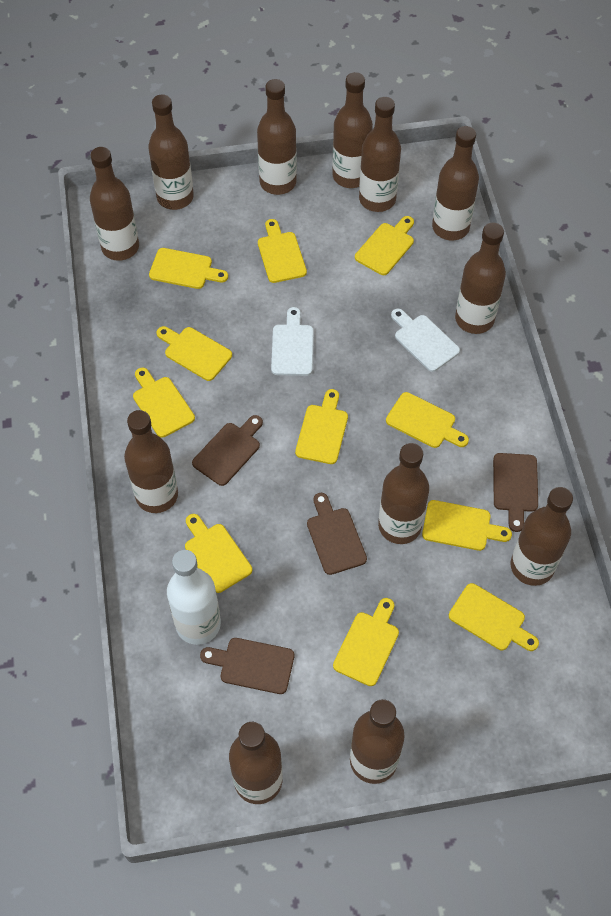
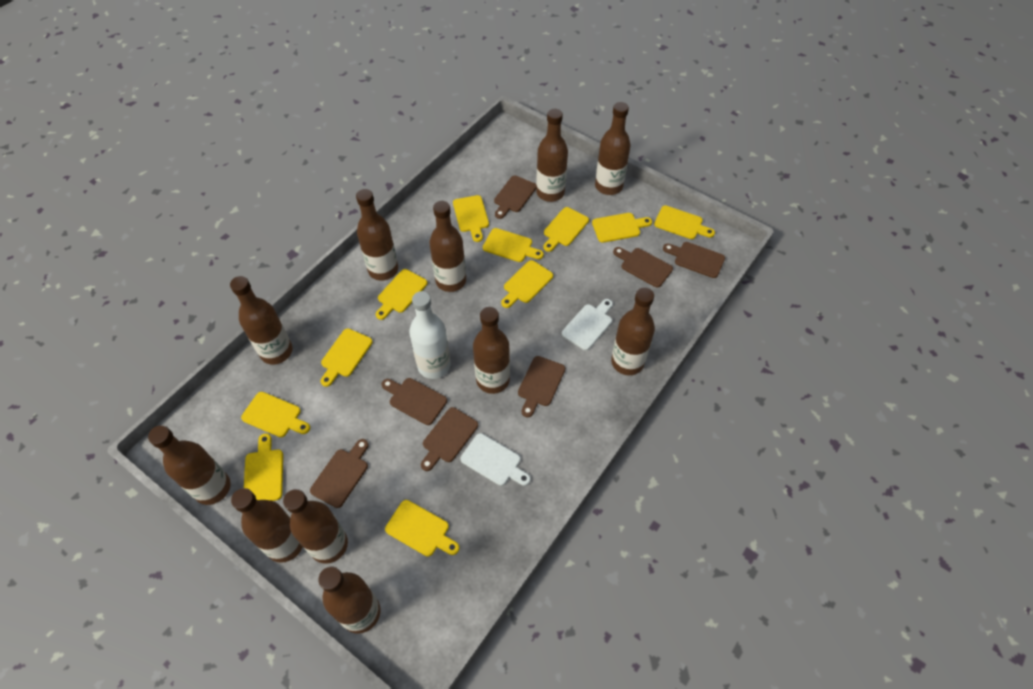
brown bottle: [90,147,139,261] [124,410,178,513] [148,94,194,210] [229,722,283,804] [257,79,297,195] [332,72,373,188] [350,699,405,784] [359,97,401,212] [378,443,429,544] [432,126,479,240] [455,223,506,334] [511,487,573,586] = 12 -> [148,425,231,505] [230,276,293,364] [231,488,303,563] [283,489,348,564] [318,566,381,634] [356,189,398,280] [429,201,466,292] [473,307,510,394] [536,109,568,202] [595,102,630,195] [611,287,655,375] = 11
brown cutting board: [192,415,263,486] [200,638,294,694] [307,493,367,575] [493,453,538,532] = 4 -> [310,439,369,508] [382,378,447,425] [421,407,478,471] [494,176,537,219] [518,356,565,417] [613,247,673,288] [663,242,725,278] = 7

